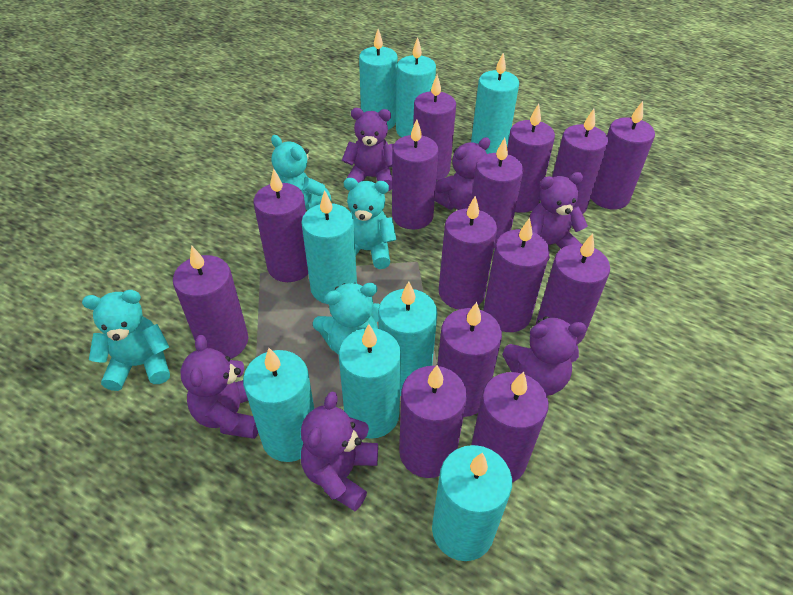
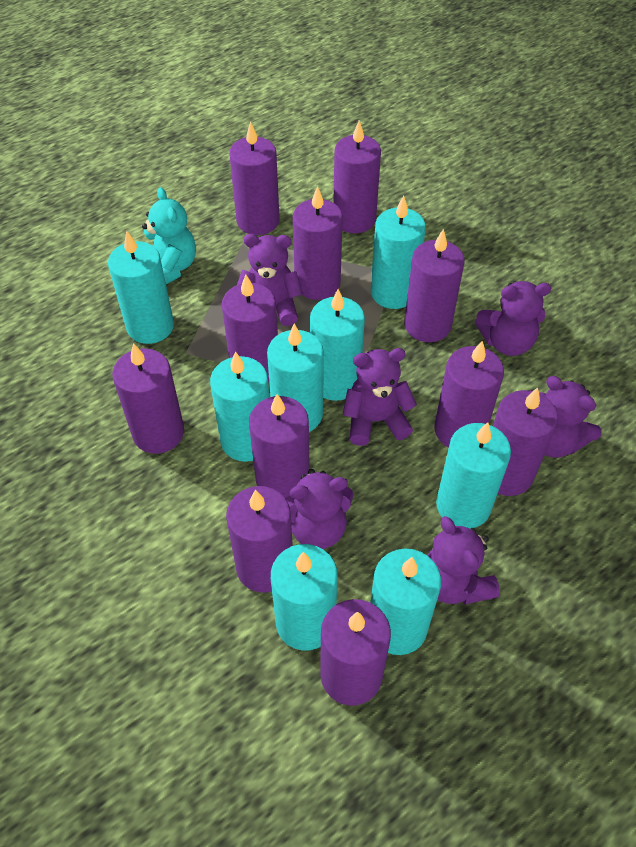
purple candle: [173,245,248,359] [254,169,308,282] [392,119,439,229] [399,365,467,478] [413,75,456,181] [437,302,502,417] [439,196,497,309] [471,138,523,249] [471,372,549,482] [483,218,550,332] [507,104,555,213] [536,234,610,345] [552,109,608,214] [591,101,655,209] = 14 -> [112,343,184,454] [222,274,278,383] [226,486,293,593] [229,121,280,235] [249,394,310,498] [293,186,343,300] [320,599,391,706] [333,120,381,233] [404,229,464,342] [434,341,504,448] [493,387,558,496] = 11
turquoise teddy bear: [82,290,170,391] [271,135,331,211] [313,283,380,355] [344,178,397,269] = 4 -> [142,187,196,284] = 1

